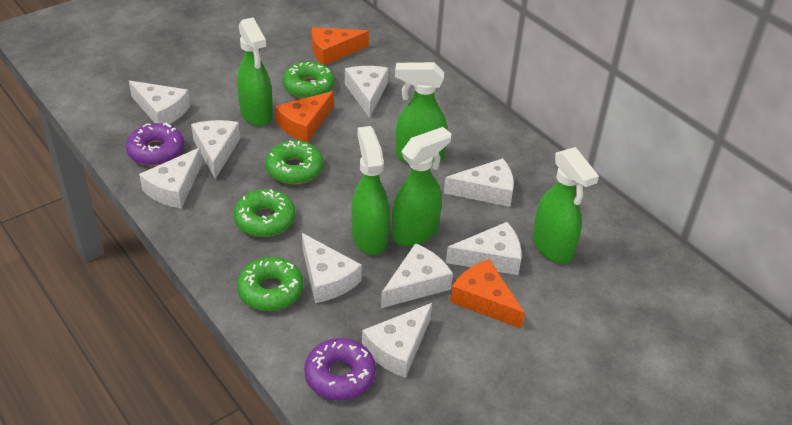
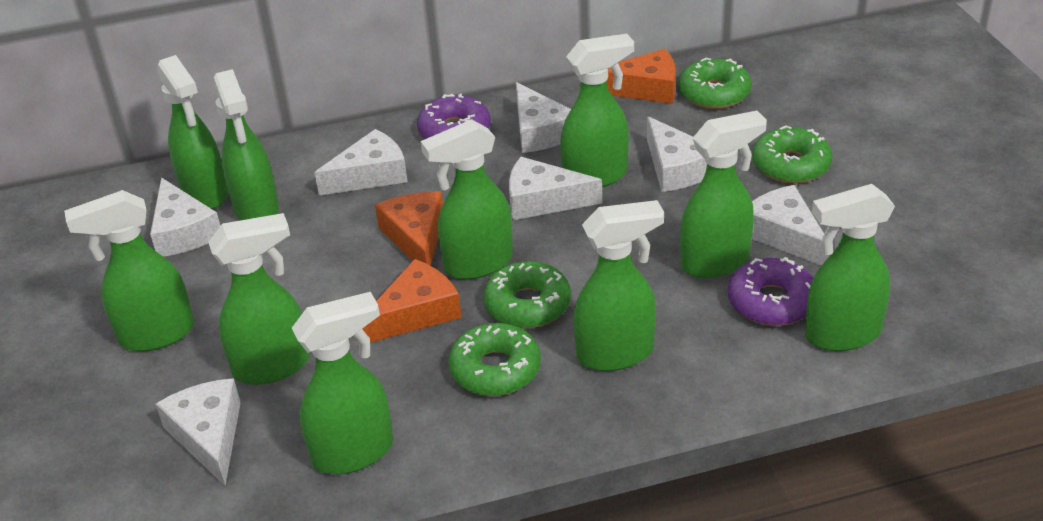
green spray bottle: [237,17,273,126] [351,126,390,255] [392,127,451,246] [395,62,447,165] [533,147,599,264] = 5 -> [64,190,194,352] [157,55,228,209] [208,213,310,385] [214,69,279,220] [292,292,393,474] [420,119,513,280] [560,34,634,188] [573,200,664,371] [680,111,767,278] [805,184,895,351] = 10
white cheese: [129,81,190,124] [139,148,202,209] [191,120,240,179] [302,233,362,303] [345,66,388,118] [362,303,432,378] [381,243,453,308] [444,158,514,207] [446,222,522,275] = 9 -> [150,177,220,257] [155,378,241,486] [314,129,408,196] [509,157,602,220] [516,82,571,153] [647,116,707,192] [752,185,829,266] = 7

